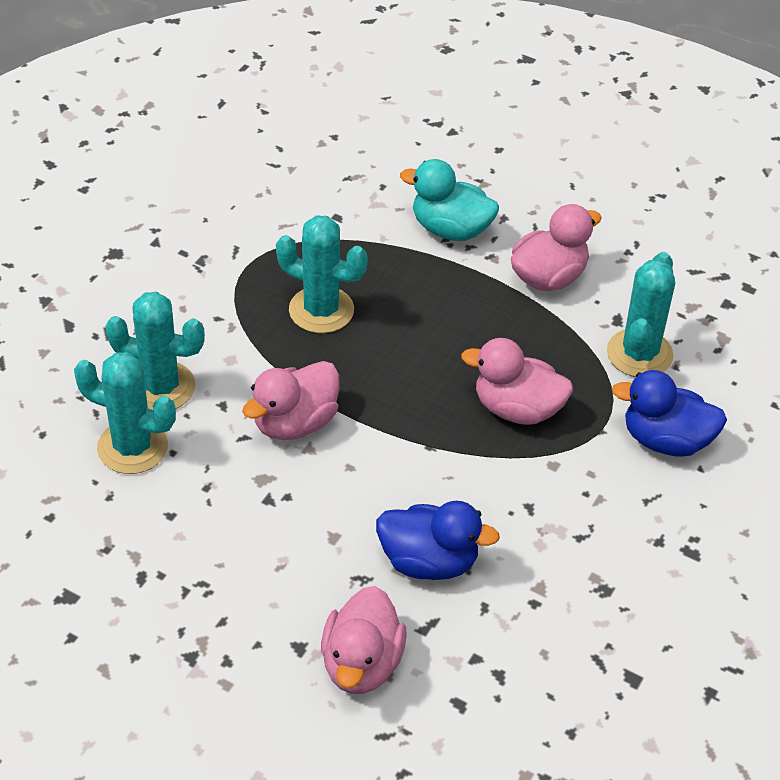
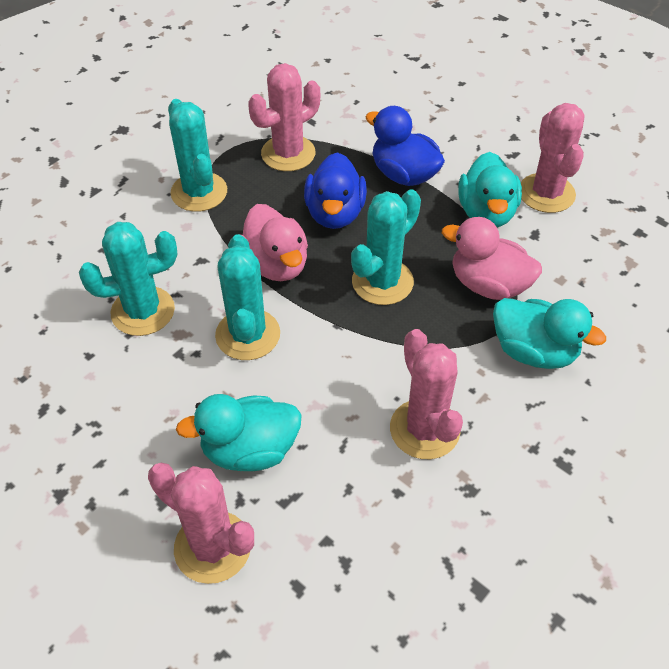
pink cactus: none = 0 -> [148,463,254,584] [248,63,320,171] [390,329,463,459] [521,103,585,213] = 4
pink duck: [242,361,340,440] [321,586,407,694] [461,338,573,425] [511,204,602,291] = 4 -> [242,204,308,281] [442,217,542,300] = 2
turquoise duck: [400,159,499,241] = 1 -> [176,394,302,471] [458,152,522,227] [493,298,606,369] = 3

